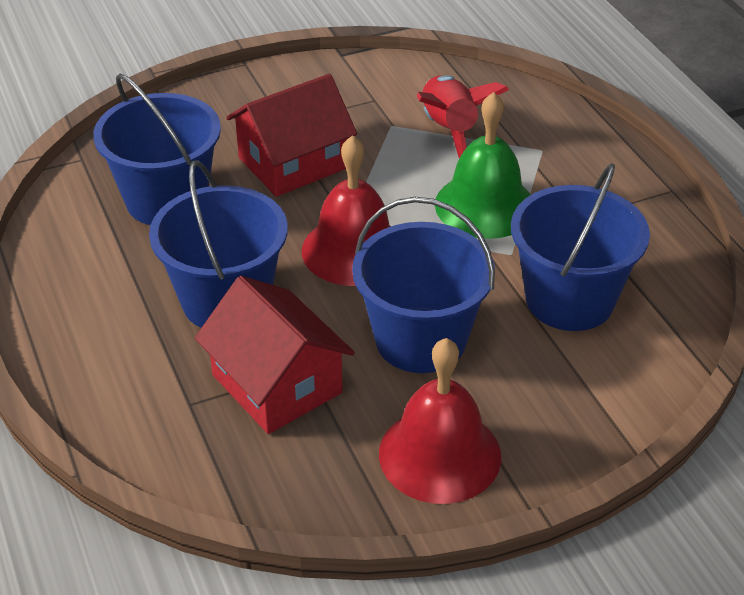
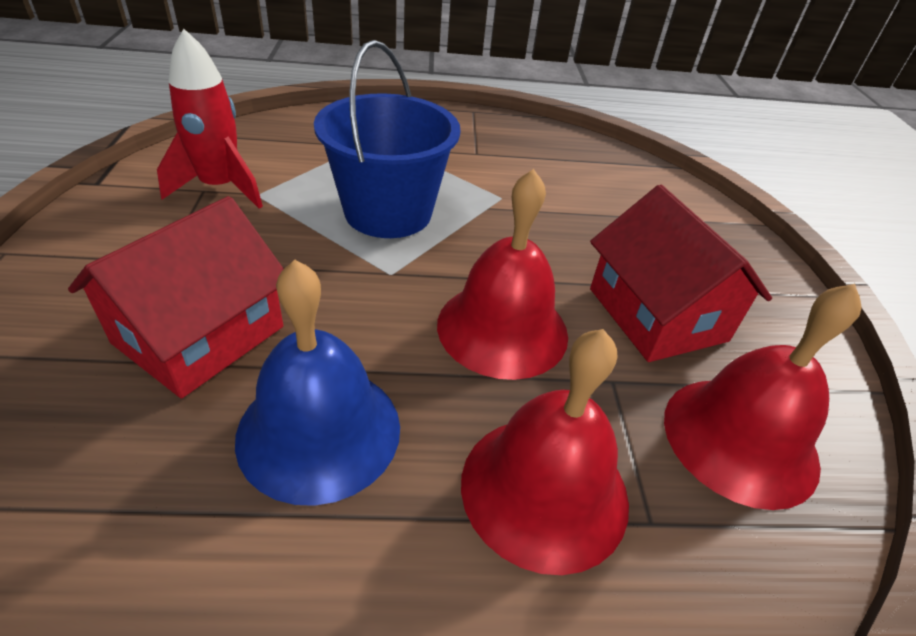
blue bell: none = 0 -> [235,260,400,506] = 1
blue bucket: [93,73,221,225] [149,160,288,328] [352,197,495,373] [511,163,650,331] = 4 -> [314,40,461,238] = 1
green bell: [435,92,531,239] = 1 -> none = 0
red bell: [302,135,391,286] [379,338,501,504] = 2 -> [437,169,568,380] [461,329,629,575] [664,284,862,510] = 3

